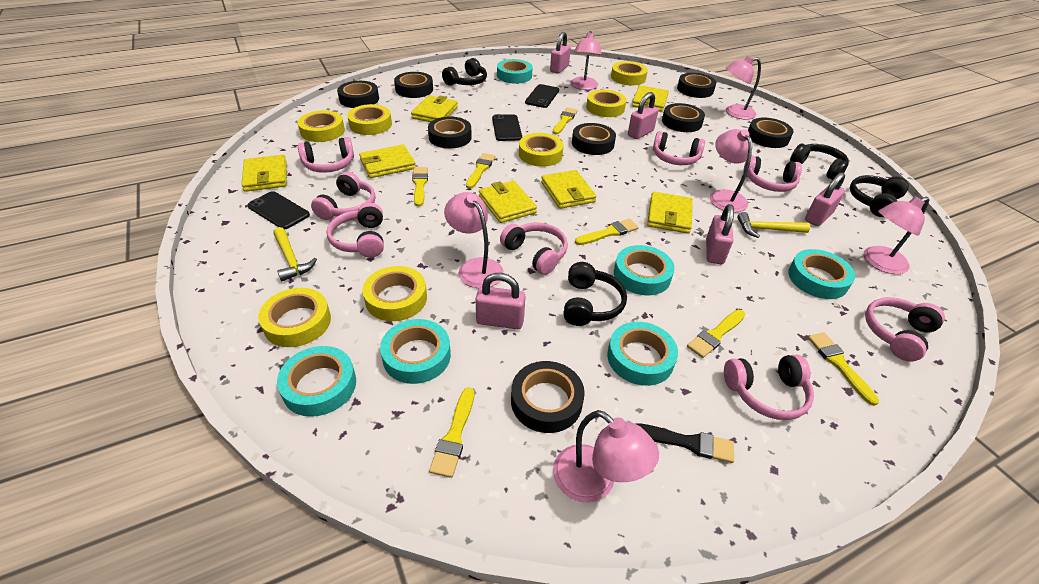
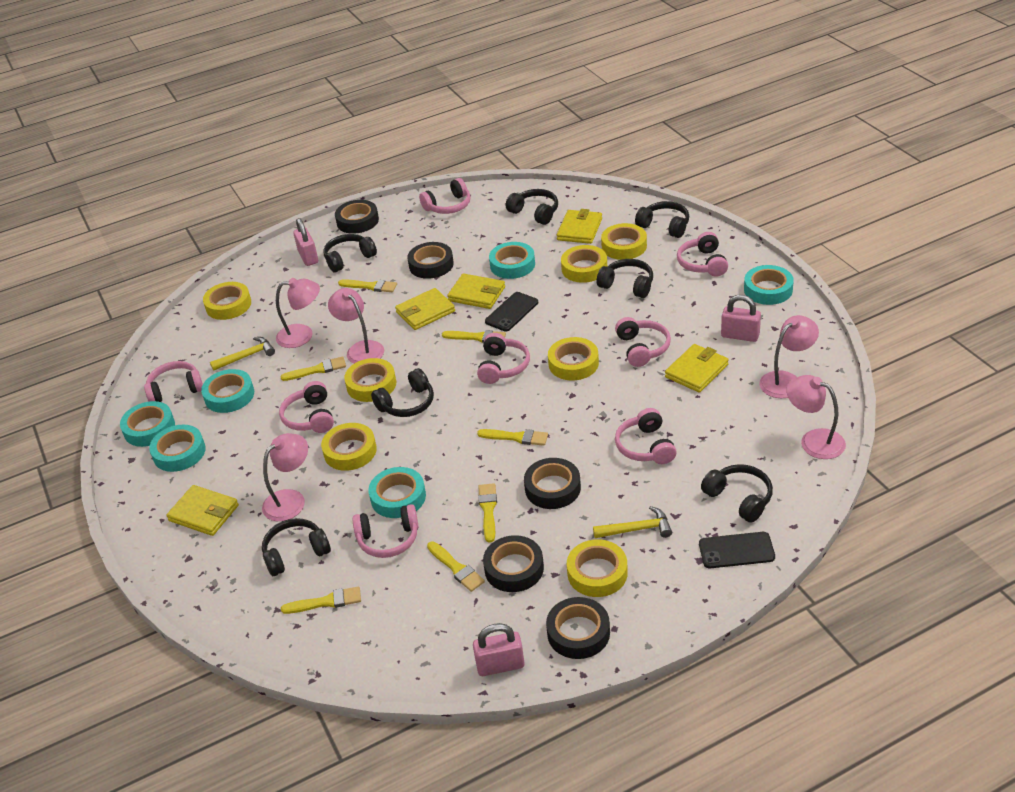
black brush: [635,423,734,463] = 1 -> none = 0
black headphones: [442,58,487,86] [563,262,627,326] [790,144,849,180] [850,175,909,217] = 4 -> [262,518,331,576] [323,234,377,272] [371,368,434,417] [506,189,558,225] [597,259,653,298] [635,201,689,238] [701,464,773,523] = 7
black phone: [247,191,310,230] [492,114,522,141] [525,84,559,108] = 3 -> [485,292,538,332] [699,532,775,568] = 2
black tape: [337,81,379,108] [394,72,433,98] [428,116,472,148] [511,361,585,433] [572,123,616,155] [662,103,705,132] [677,73,716,98] [748,117,794,148] = 8 -> [335,200,379,234] [407,242,454,279] [483,535,544,592] [524,458,581,509] [546,597,610,659] = 5
pink lamp: [444,192,504,288] [553,410,659,503] [570,31,602,90] [710,129,752,212] [726,56,761,120] [864,197,930,274] = 6 -> [262,433,308,521] [276,278,320,348] [328,288,384,364] [759,315,819,398] [786,375,846,459] = 5
pink padlock: [476,273,525,329] [550,32,571,74] [628,92,659,139] [706,204,734,264] [805,172,845,226] = 5 -> [293,218,318,266] [473,623,524,676] [721,295,761,342] = 3
yellow wallet: [241,155,287,192] [359,144,416,178] [411,95,458,122] [479,181,537,223] [541,170,596,209] [632,85,669,112] [647,192,693,234] = 7 -> [166,485,239,536] [395,288,455,330] [447,273,505,309] [557,209,602,244] [665,344,729,393] = 5

